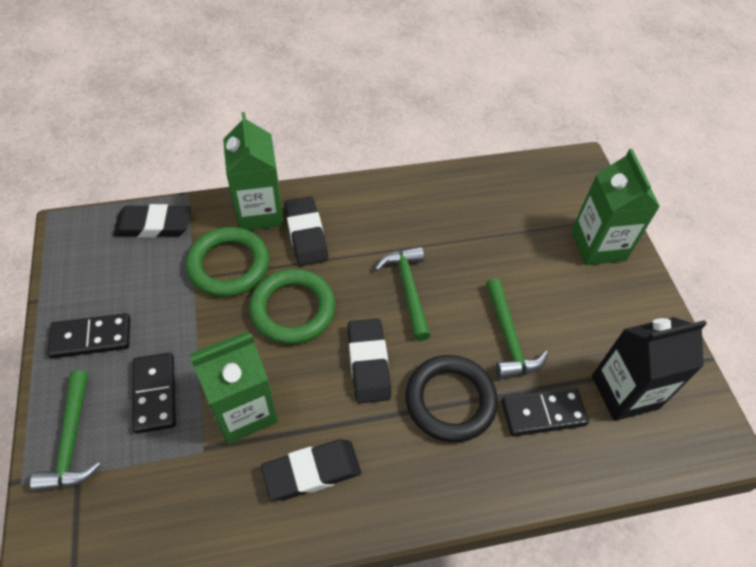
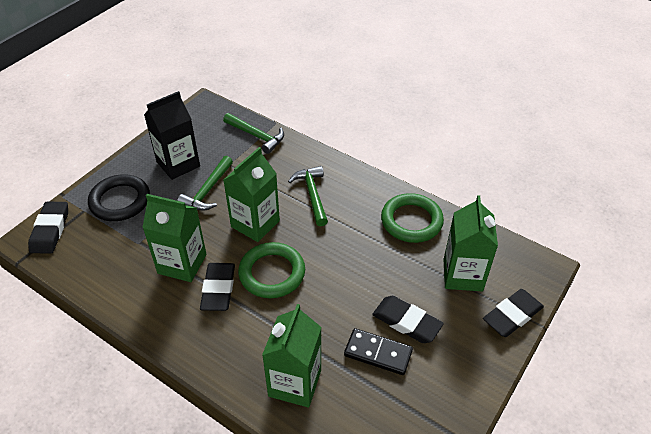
black domino: [47,313,131,358] [132,353,176,434] [501,387,589,436] = 3 -> [344,328,413,375] = 1
green carton: [190,331,278,444] [223,112,284,230] [571,149,660,265] = 3 -> [142,194,207,282] [223,147,280,242] [262,304,321,407] [443,195,498,291] = 4

